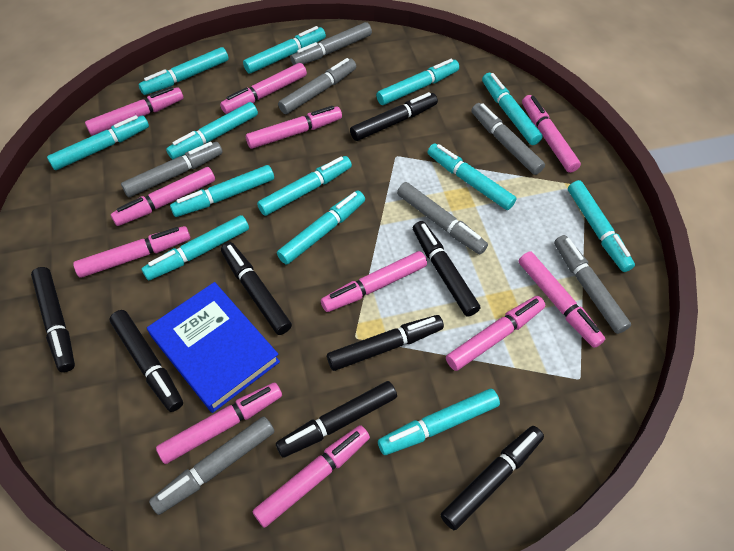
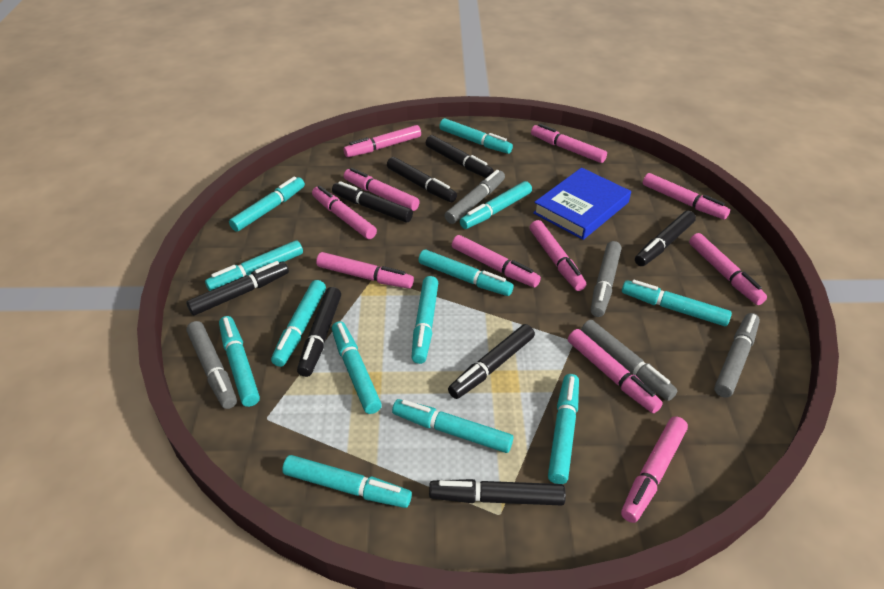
grey marker: [121,142,223,197] [149,416,275,515] [278,58,356,114] [290,22,372,65] [397,182,488,254] [471,103,545,175] [554,235,631,334] = 7 -> [186,321,237,409] [444,170,505,224] [581,320,678,401] [591,241,621,317] [714,313,760,398] = 5

